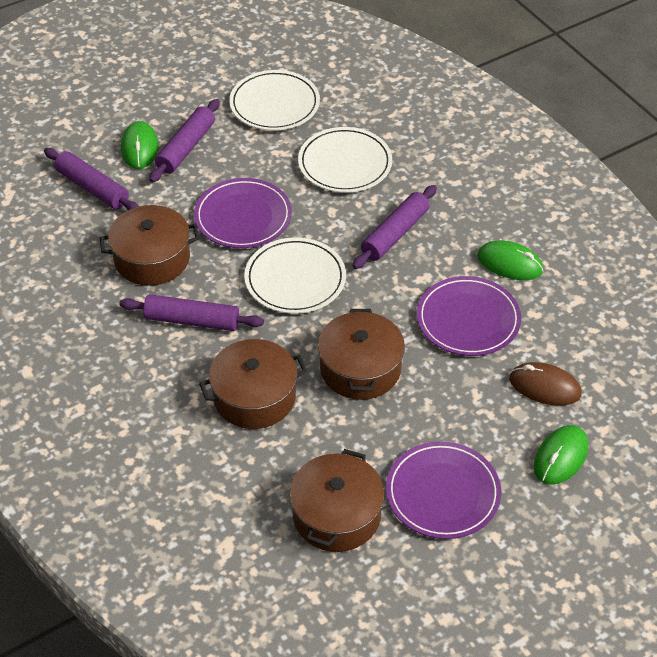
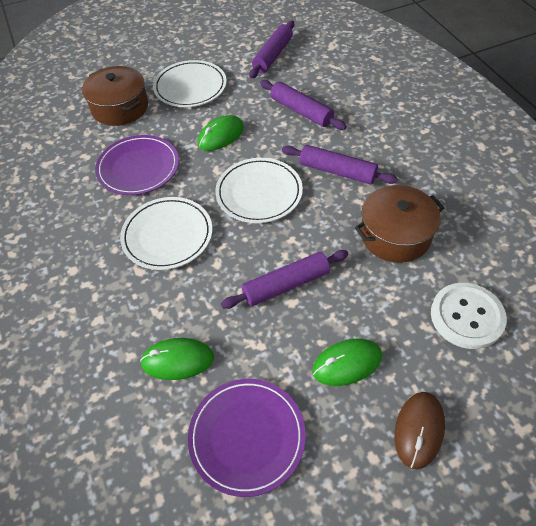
brown pot: [100,205,199,286] [199,339,307,429] [290,449,384,552] [318,309,405,400] = 4 -> [82,66,148,126] [355,185,444,263] = 2
purple plate: [194,178,292,248] [386,441,501,539] [417,276,521,356] = 3 -> [95,135,179,195] [188,379,306,497] = 2
white button: none = 0 -> [431,283,507,349] = 1

